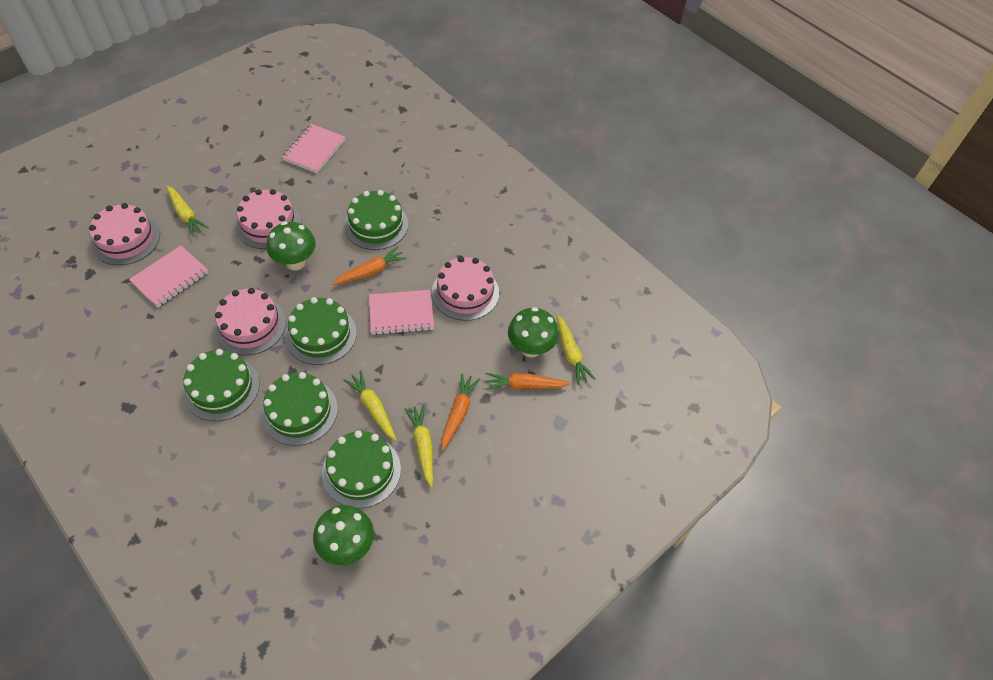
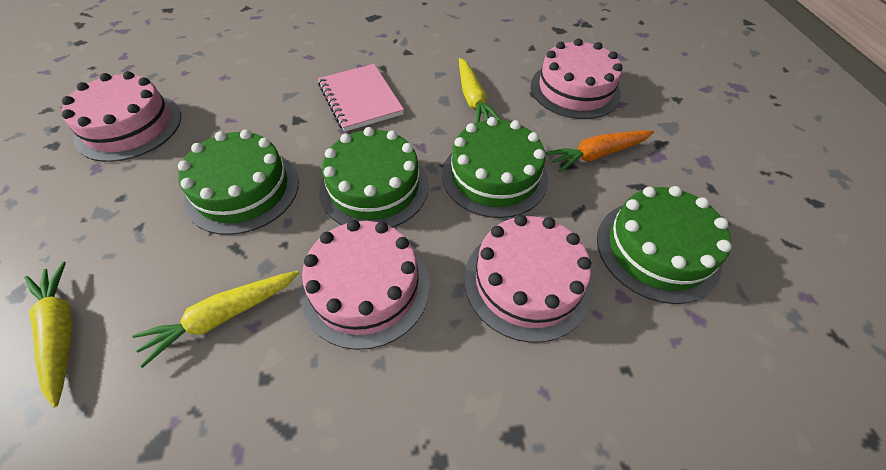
green cake: [183,349,259,421] [261,372,338,446] [285,297,357,365] [322,430,401,508] [344,190,409,250] = 5 -> [178,130,299,235] [319,127,429,228] [442,117,548,218] [597,186,732,304] = 4
green mushroom: [267,221,316,270] [313,505,374,565] [508,307,559,357] = 3 -> none = 0
orange carrot: [332,247,407,285] [441,373,480,451] [485,373,571,390] = 3 -> [545,130,654,172] = 1
pink notebook: [129,245,209,308] [282,124,345,173] [369,290,434,335] = 3 -> [318,64,404,132] = 1
yellow carrot: [166,185,209,236] [343,370,397,441] [404,404,433,487] [556,315,596,385] = 4 -> [24,262,73,408] [132,271,299,368] [459,58,501,123] = 3

